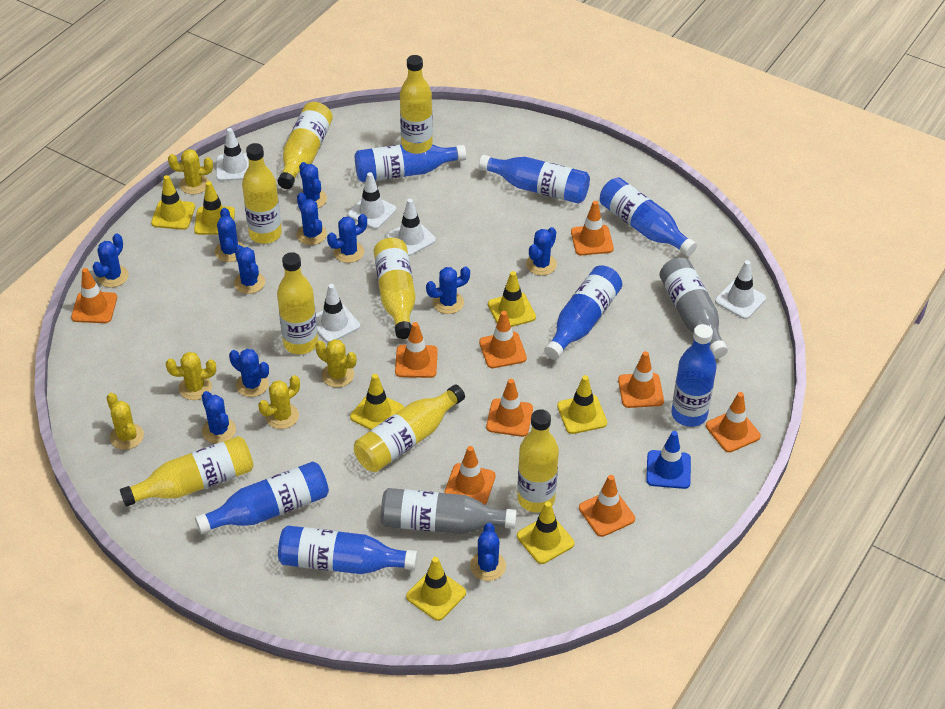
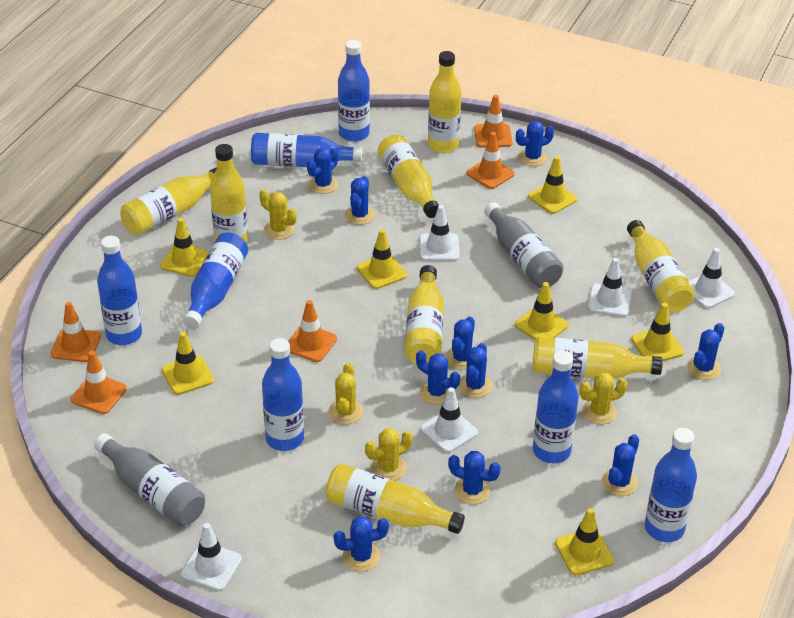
blue cactus: [92,234,129,288] [202,391,236,444] [215,208,245,262] [229,349,269,397] [234,245,265,294] [297,193,327,245] [299,162,327,208] [327,214,367,263] [426,266,470,314] [470,523,506,581] [526,227,557,275] = 11 -> [307,147,339,194] [334,516,389,571] [345,176,375,225] [416,350,460,405] [445,316,475,370] [448,451,501,504] [458,343,492,398] [516,121,554,166] [602,434,639,496] [687,323,724,380] = 10
blue traffic cone: [646,431,691,489] = 1 -> none = 0
orange traffic cone: [71,268,117,323] [395,322,438,378] [444,446,496,505] [479,311,527,368] [486,379,533,437] [571,201,614,255] [579,475,635,537] [618,351,664,408] [706,392,761,452] = 9 -> [51,302,101,362] [71,350,127,414] [288,300,337,362] [467,132,515,189] [474,95,512,148] = 5
yellow cactus: [107,393,144,450] [166,352,216,400] [168,149,213,194] [258,375,300,429] [316,339,356,387] = 5 -> [259,189,297,240] [329,363,363,424] [365,428,413,481] [579,373,627,424] = 4

